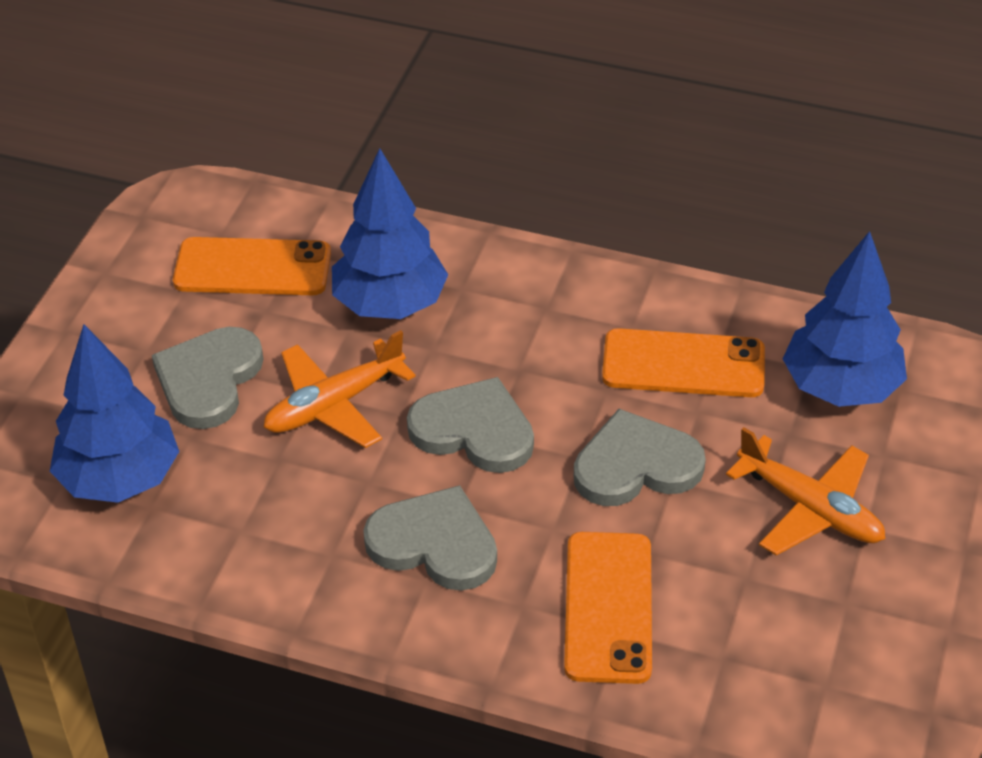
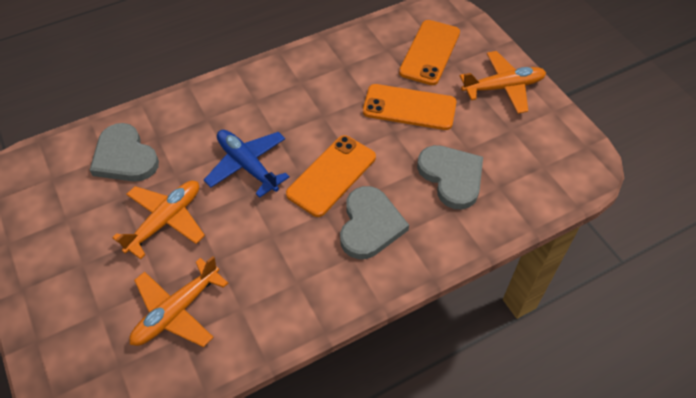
blue plane: none = 0 -> [204,130,290,198] = 1
blue tree: [50,324,179,503] [332,148,448,319] [783,231,907,407] = 3 -> none = 0
grey heart: [152,327,264,429] [363,485,497,591] [407,377,534,473] [574,409,706,506] = 4 -> [90,123,159,182] [340,186,409,259] [417,145,483,209] = 3
orange plane: [264,330,416,448] [726,427,885,556] = 2 -> [112,181,205,259] [129,256,228,347] [460,51,546,114] = 3

